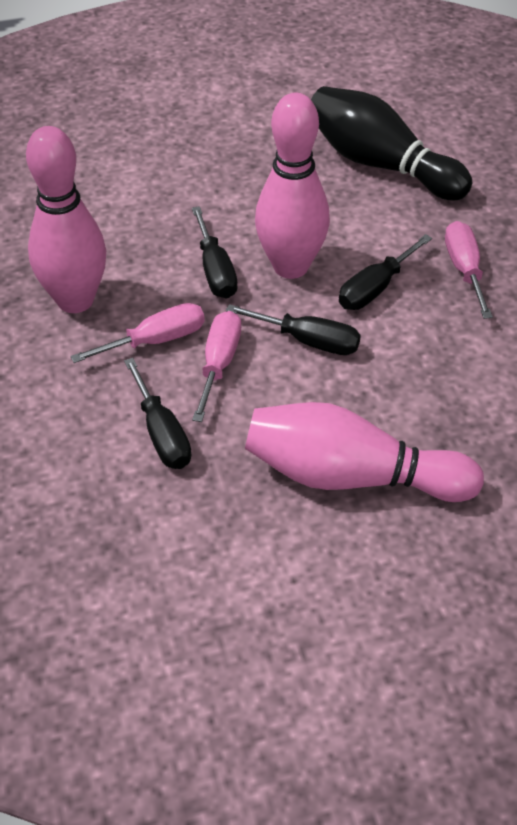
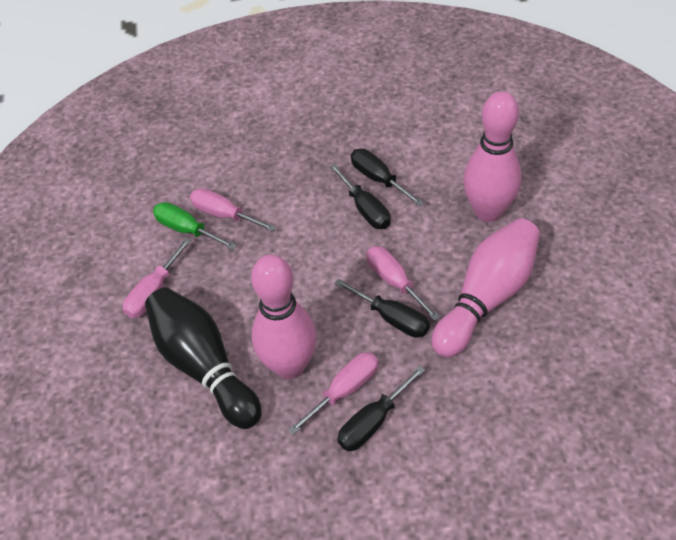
green screwdriver: none = 0 -> [153,202,237,250] = 1
pink screwdriver: [70,303,205,363] [192,311,241,422] [445,221,493,319] = 3 -> [123,238,191,318] [190,188,277,232] [288,352,378,435] [367,246,440,321] = 4

